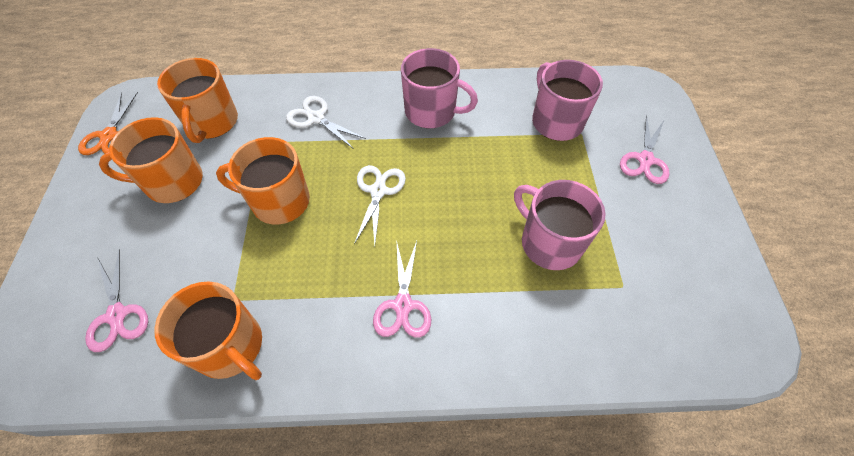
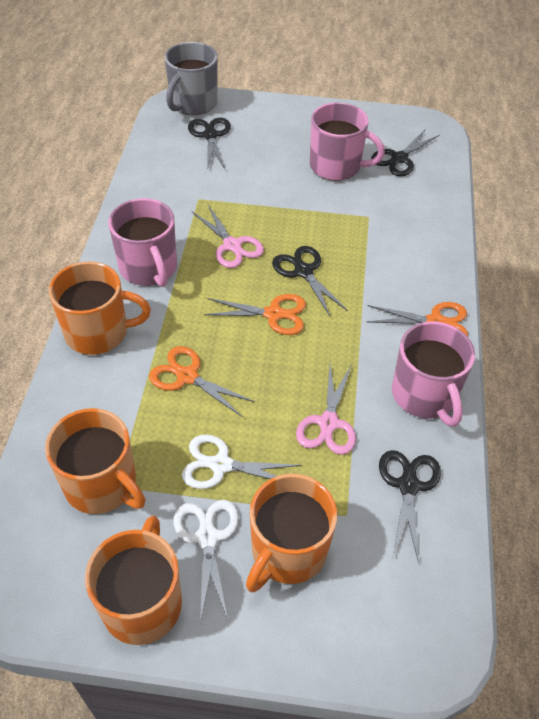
black scissors: none = 0 -> [188,118,231,170] [272,246,348,316] [371,129,440,176] [379,450,441,564] = 4
grey mug: none = 0 -> [165,42,218,115] = 1
orange scissors: [78,92,138,155] = 1 -> [149,346,255,417] [204,294,306,335] [367,302,468,337] = 3
pink scissors: [85,250,149,352] [373,241,431,338] [620,115,670,184] = 3 -> [192,205,264,268] [296,363,356,455] = 2

